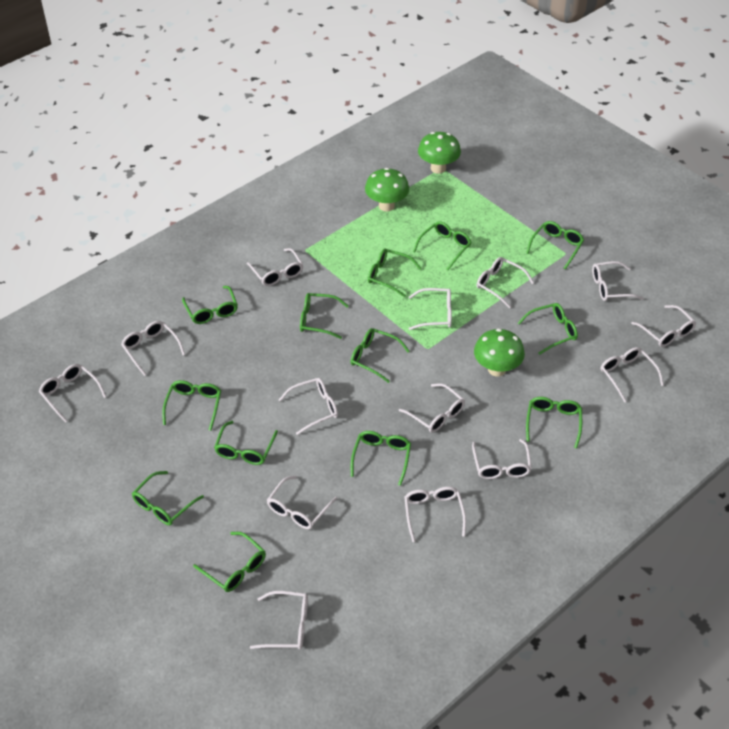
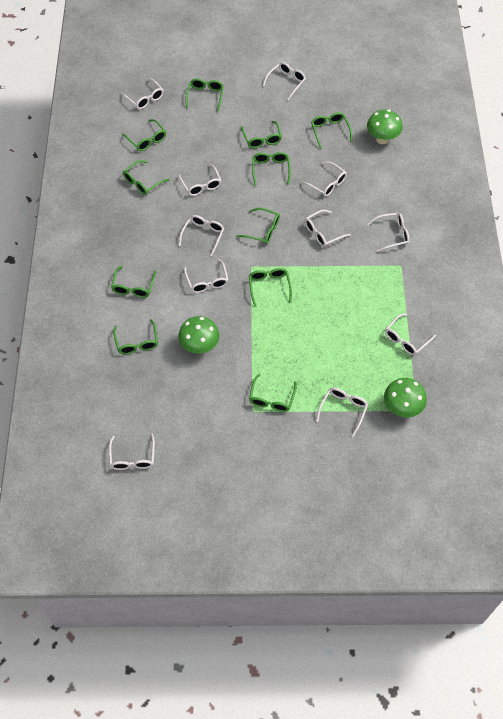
green glasses: [132,471,204,525] [162,380,221,431] [182,286,238,324] [193,532,266,592] [214,421,278,465] [300,293,348,339] [350,328,409,383] [351,431,411,486] [368,249,421,297] [413,221,472,270] [518,303,578,355] [526,221,584,269] [526,397,582,448] = 13 -> [111,266,156,298] [113,319,158,355] [122,119,166,151] [123,160,170,195] [185,78,224,112] [237,208,280,244] [241,121,282,148] [249,268,292,307] [249,374,297,412] [252,152,291,186] [311,112,352,149] = 11
white glasses: [39,364,107,423] [121,321,185,376] [247,248,303,286] [250,591,308,649] [267,475,337,529] [279,378,338,435] [399,383,465,433] [404,487,466,542] [409,288,452,330] [472,439,532,479] [477,257,534,308] [592,261,644,301] [601,347,664,403] [631,305,696,347] = 14 -> [109,434,155,470] [121,79,164,109] [178,164,222,196] [179,215,224,257] [184,259,228,293] [263,62,306,100] [300,162,347,197] [305,210,351,247] [316,388,368,437] [367,213,410,252] [385,314,436,355] = 11

